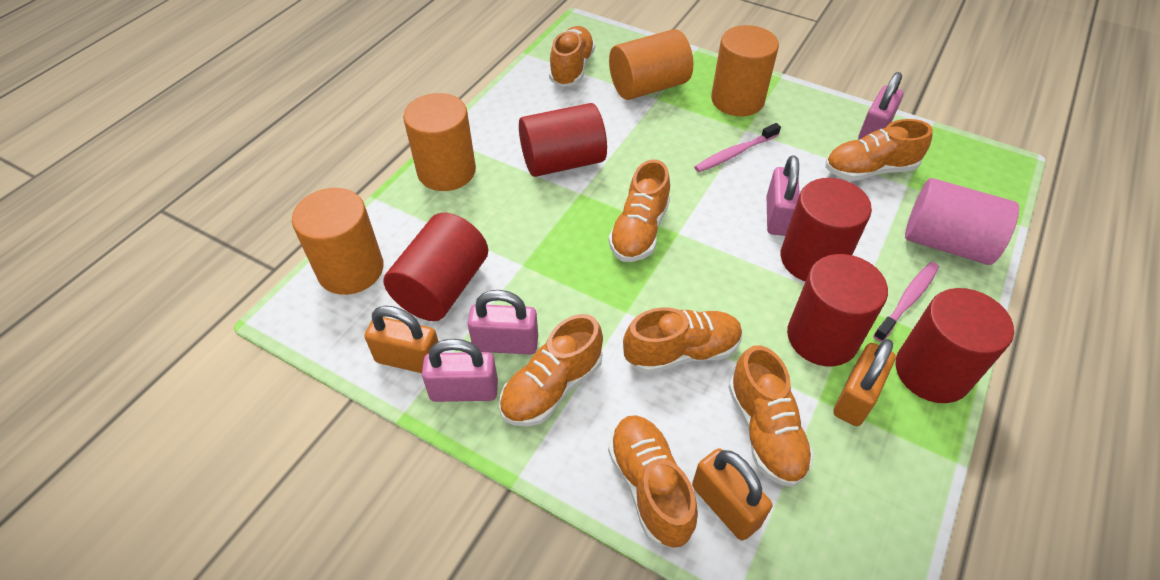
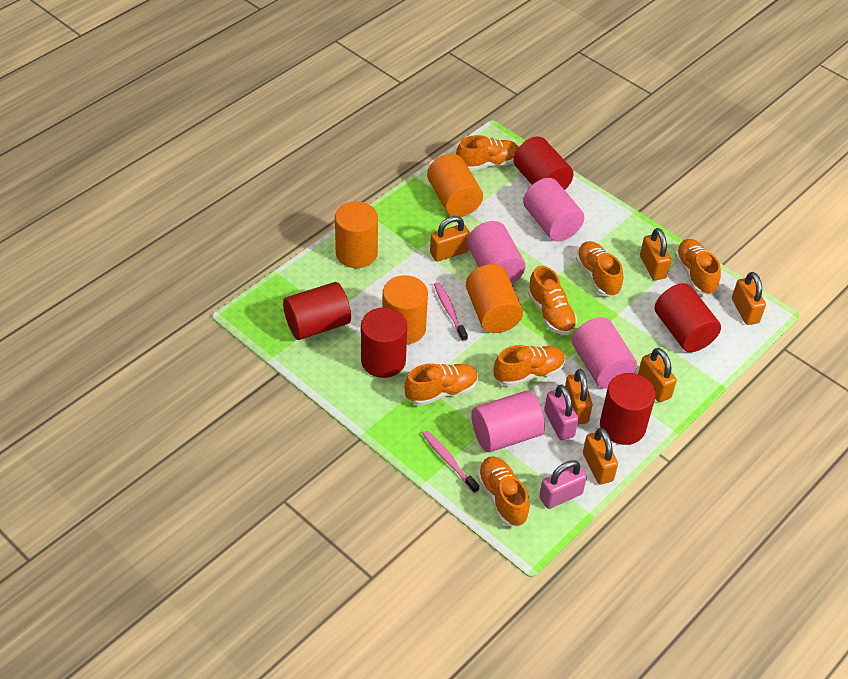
orange padlock: [364,306,439,373] [692,448,772,540] [833,339,896,426] = 3 -> [430,216,470,261] [565,369,592,424] [583,428,618,484] [638,348,677,402] [640,228,671,280] [732,272,766,325] = 6
pink cylinder: [905,178,1019,265] = 1 -> [467,221,526,284] [471,391,545,452] [523,178,584,241] [572,317,637,389] = 4
pink padlock: [422,339,498,402] [467,290,538,355] [767,155,800,236] [858,72,904,140] = 4 -> [539,460,587,509] [544,384,578,440] = 2

